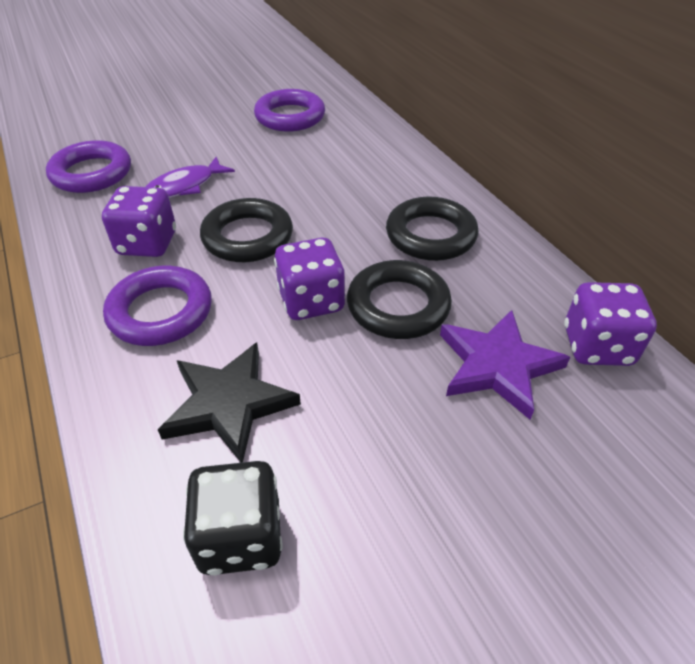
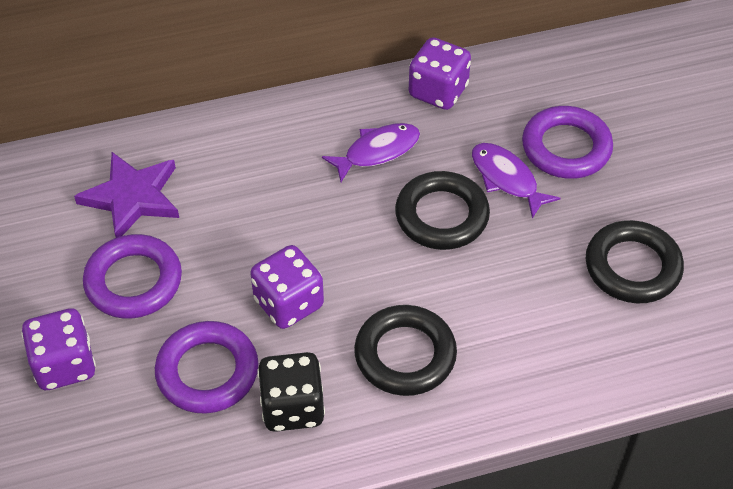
black star: [158,343,301,463] = 1 -> none = 0
purple fish: [145,157,235,198] = 1 -> [322,123,420,182] [472,143,561,218] = 2

